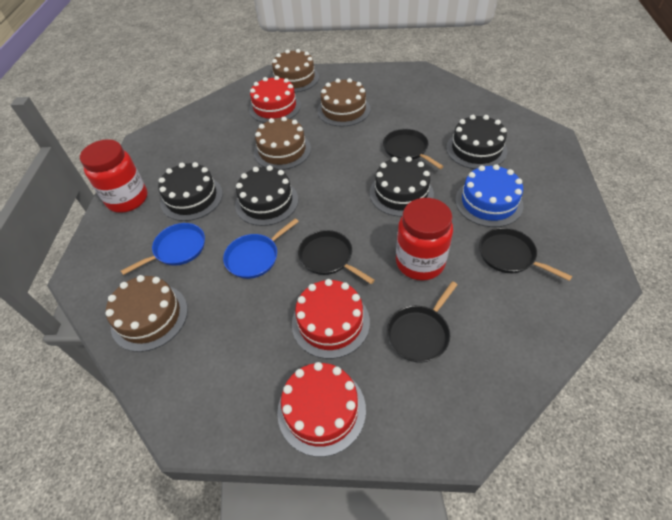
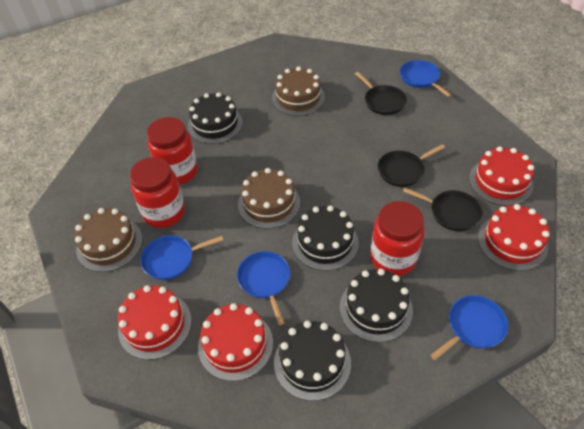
black pan: [298,230,375,284] [383,129,444,169] [387,281,457,363] [479,228,572,281] = 4 -> [355,72,407,115] [378,144,445,187] [403,187,482,231] = 3
blue cake: [455,164,523,227] = 1 -> none = 0
blue pan: [121,223,205,275] [223,218,299,279] = 2 -> [140,235,223,280] [237,251,290,325] [400,60,451,97] [431,295,508,360] = 4
brown cake: [105,275,188,352] [254,117,311,170] [271,49,319,93] [317,78,370,127] = 4 -> [74,208,142,272] [238,168,300,229] [272,67,325,116] = 3
red cake: [249,76,301,123] [277,362,366,457] [292,279,370,359] = 3 -> [118,285,192,360] [198,303,273,381] [469,146,534,206] [478,204,550,271] = 4
red jar: [80,139,148,213] [396,198,453,281] = 2 -> [130,157,185,228] [147,117,198,185] [370,201,425,276] = 3

